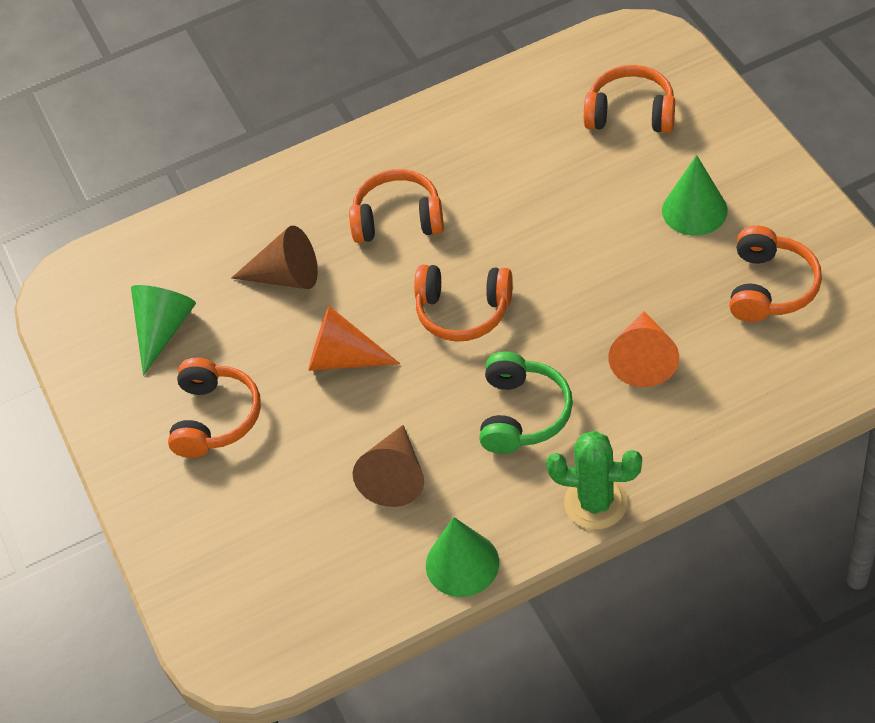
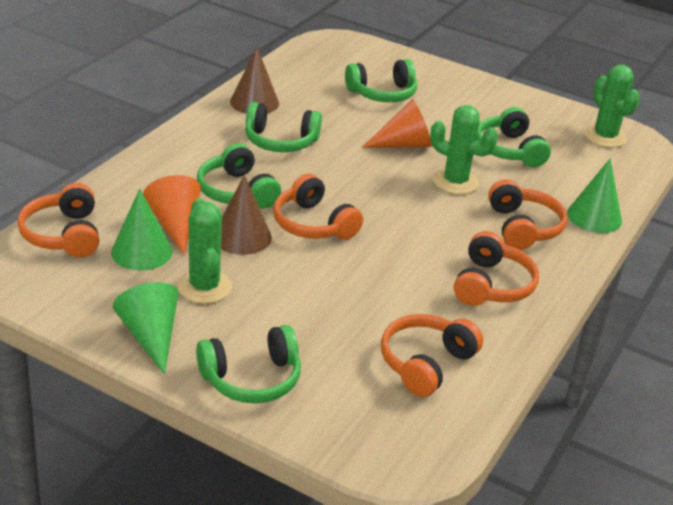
green cactus: [546,431,642,530] = 1 -> [177,198,232,304] [430,105,498,194] [584,65,640,148] = 3
green headphones: [479,351,573,454] = 1 -> [196,325,301,403] [197,143,281,209] [245,102,322,152] [345,59,417,102] [476,107,551,167] = 5

